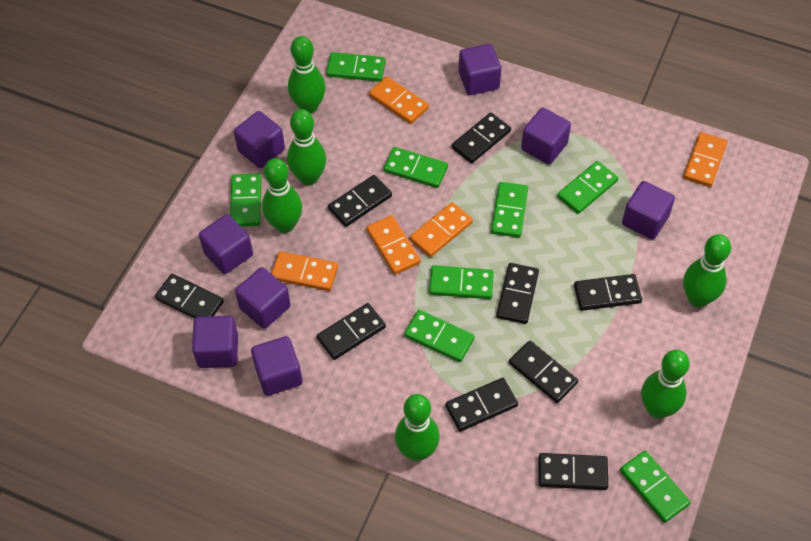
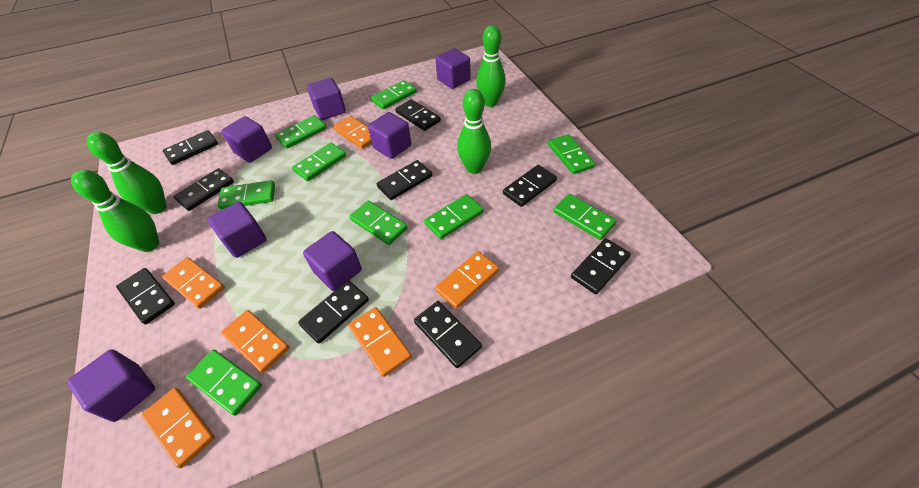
green bowling pin: [262,158,302,233] [287,109,326,185] [288,36,325,114] [395,394,440,461] [641,350,690,419] [683,234,731,307] = 6 -> [71,170,159,252] [87,132,166,214] [457,89,491,174] [476,25,506,107] = 4
green domino: [230,174,262,227] [326,52,386,82] [384,147,448,188] [404,310,475,362] [429,265,494,299] [491,182,528,238] [557,161,618,214] [620,451,691,523] = 8 -> [186,349,262,416] [217,180,275,209] [275,115,327,149] [292,143,346,181] [349,201,408,245] [371,80,417,110] [424,194,484,239] [548,134,595,174] [553,194,617,240] = 9
orange domino: [271,251,338,291] [366,215,421,275] [369,76,429,124] [410,202,473,257] [683,132,728,187] = 5 -> [141,388,215,468] [162,257,225,309] [221,310,289,373] [333,116,372,149] [348,307,412,377] [435,251,499,309] = 6
purple cube: [192,316,238,368] [199,214,253,274] [234,111,285,168] [235,267,291,329] [251,336,302,396] [459,44,501,95] [521,108,571,164] [622,181,675,239] = 8 -> [67,349,155,422] [208,202,267,258] [221,116,272,163] [303,231,362,291] [307,78,346,120] [368,112,411,159] [436,48,471,89] = 7

